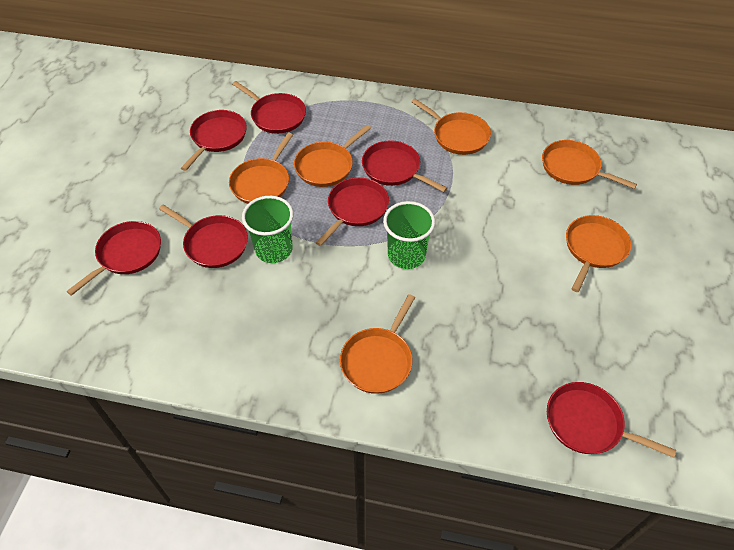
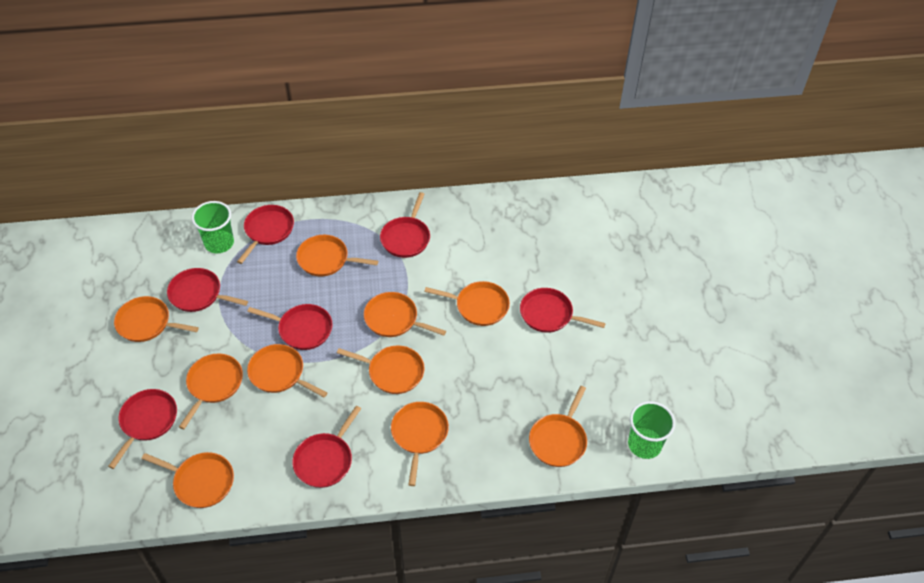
orange pan: [229,133,293,204] [294,125,371,187] [340,294,415,394] [412,99,491,155] [542,140,637,189] [566,215,631,292] = 6 -> [114,296,199,342] [142,452,234,508] [179,353,243,429] [247,344,327,397] [296,235,378,277] [337,346,425,394] [364,292,446,337] [391,402,449,486] [424,281,510,326] [529,386,587,467] = 10

